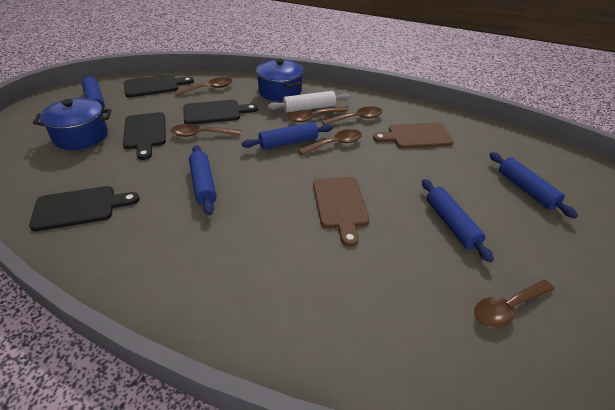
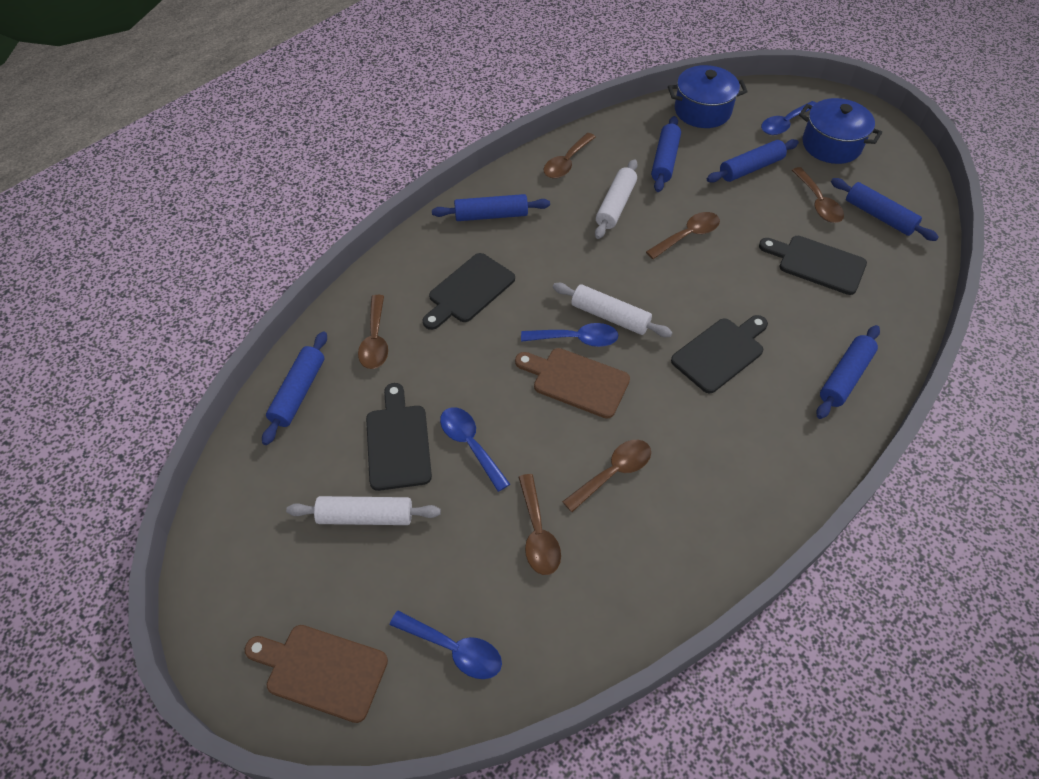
blue rolling pin: [82,75,105,110] [189,145,217,215] [242,122,333,150] [422,179,494,262] [489,152,578,218] = 5 -> [262,331,327,445] [432,194,550,221] [651,116,681,192] [707,139,799,183] [816,325,880,419] [831,178,939,241] = 6
blue spoon: none = 0 -> [390,611,502,679] [440,407,510,492] [521,323,618,347] [761,101,816,135] = 4
white rolling pin: [268,91,350,112] = 1 -> [286,496,441,525] [553,283,672,337] [595,159,638,239] = 3

